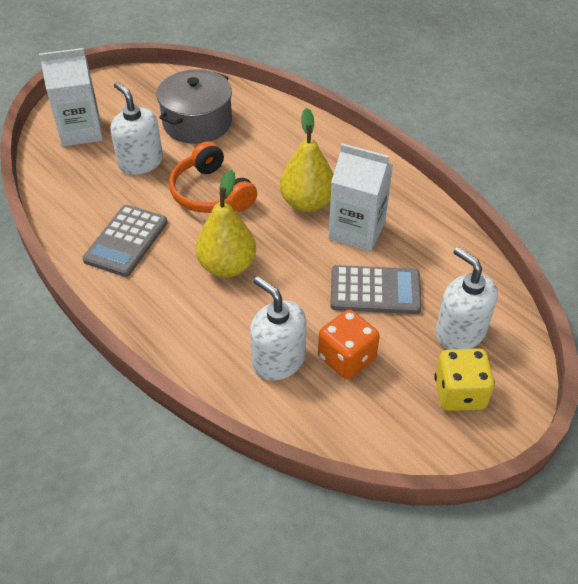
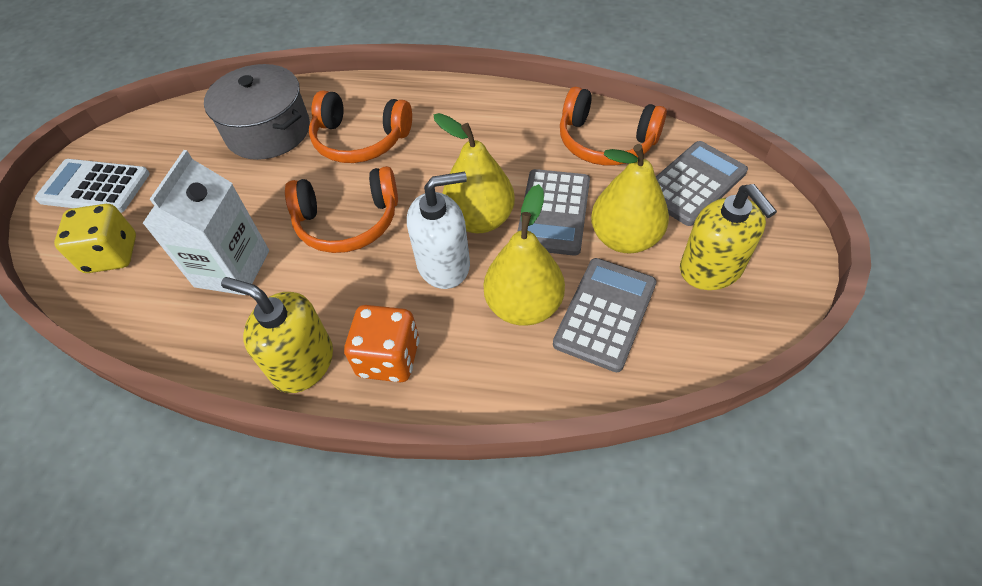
grey calculator: [83,205,168,277] [330,265,422,314] = 2 -> [517,169,590,256] [553,258,656,372] [656,141,748,226] = 3
orange headphones: [169,141,257,213] = 1 -> [285,166,398,253] [309,91,412,163] [560,87,667,166] = 3
white calculator: none = 0 -> [35,159,150,213] = 1
white carton: [39,48,103,147] [329,143,393,252] = 2 -> [142,150,269,295] = 1
white soap dispenser: [111,82,163,175] [250,276,306,381] [435,247,498,349] = 3 -> [407,172,470,289] = 1
yellow pear: [195,169,256,278] [280,108,333,212] = 2 -> [434,113,515,233] [484,184,565,326] [591,144,669,253] = 3
yellow soap dispenser: none = 0 -> [221,277,333,393] [680,184,777,290] = 2

